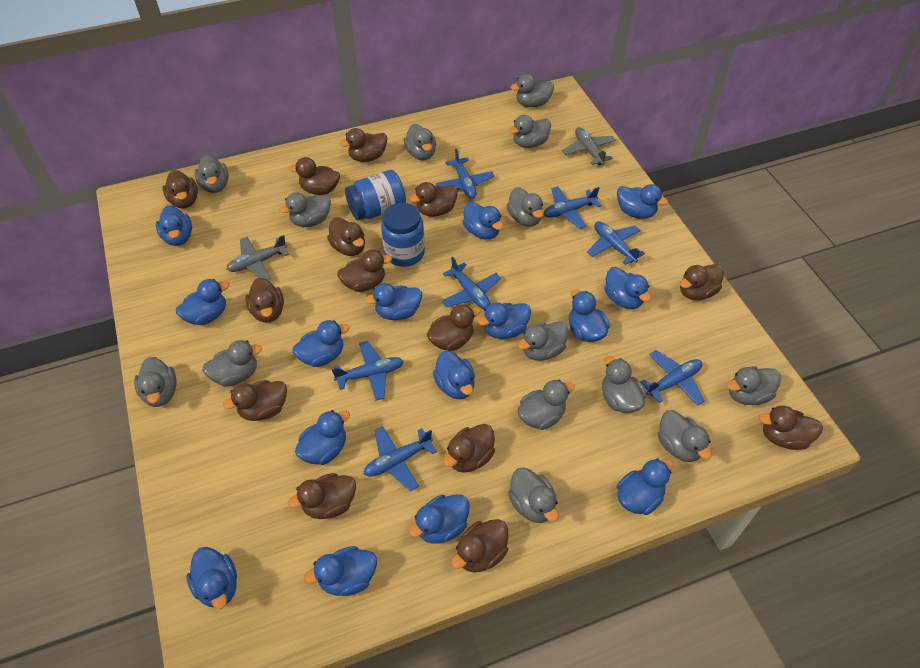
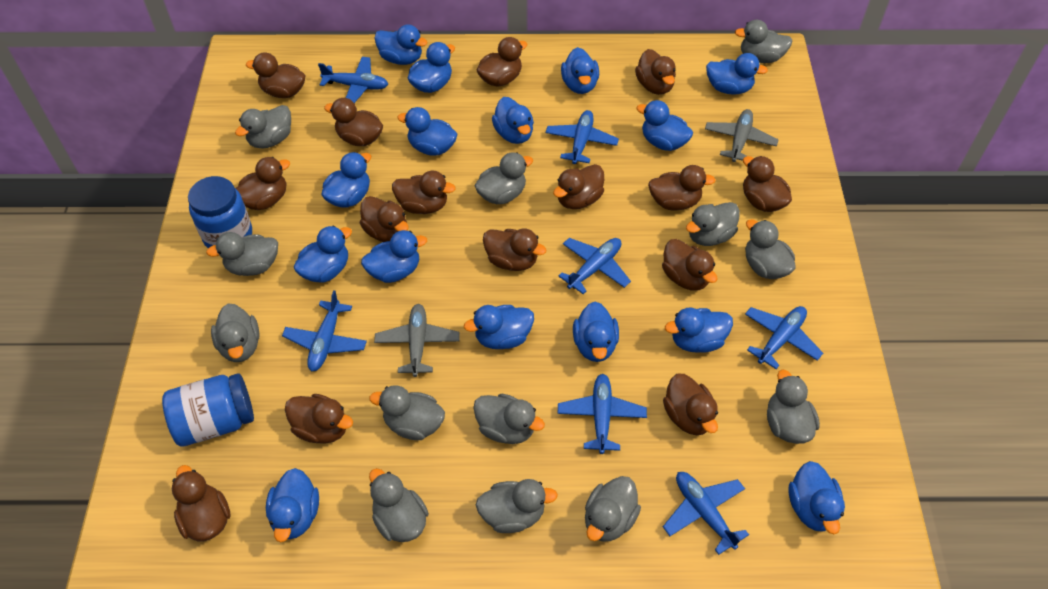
brown duck: [163,170,198,208] [223,380,287,421] [245,277,284,323] [288,473,356,519] [289,157,340,195] [327,217,365,256] [337,249,392,292] [340,128,387,162] [409,182,458,217] [427,304,481,351] [443,424,495,473] [451,519,509,573] [680,264,724,300] [759,406,823,450] = 14 -> [172,465,231,542] [236,157,290,210] [246,53,305,98] [285,394,353,444] [324,98,383,146] [360,196,409,242] [392,171,456,214] [477,37,528,87] [483,228,547,271] [553,164,604,209] [635,49,676,95] [648,165,716,211] [662,239,718,291] [663,374,718,435] [743,156,792,212] = 15
grey duck: [134,357,177,407] [195,155,229,193] [202,340,262,387] [279,192,331,227] [404,124,436,160] [507,187,543,226] [508,467,559,523] [509,115,551,148] [510,74,554,107] [517,379,575,430] [518,322,568,361] [602,356,646,413] [658,410,712,462] [727,366,781,405] = 14 -> [206,232,278,276] [211,304,260,362] [235,105,291,148] [369,468,429,542] [370,385,445,440] [473,394,545,444] [475,152,533,204] [476,479,558,533] [585,476,641,542] [686,202,740,246] [735,20,793,63] [745,219,795,279] [767,370,820,444] = 13

